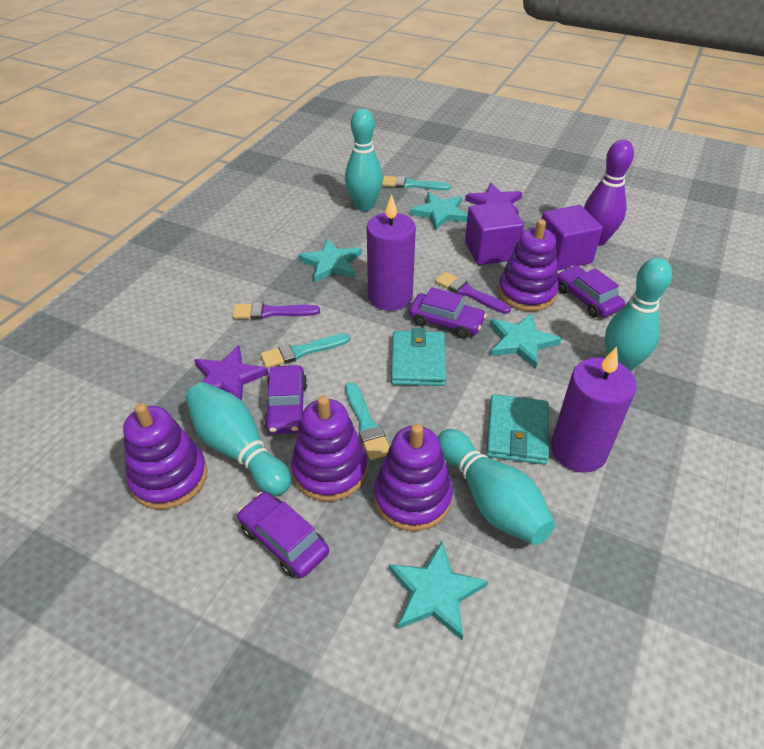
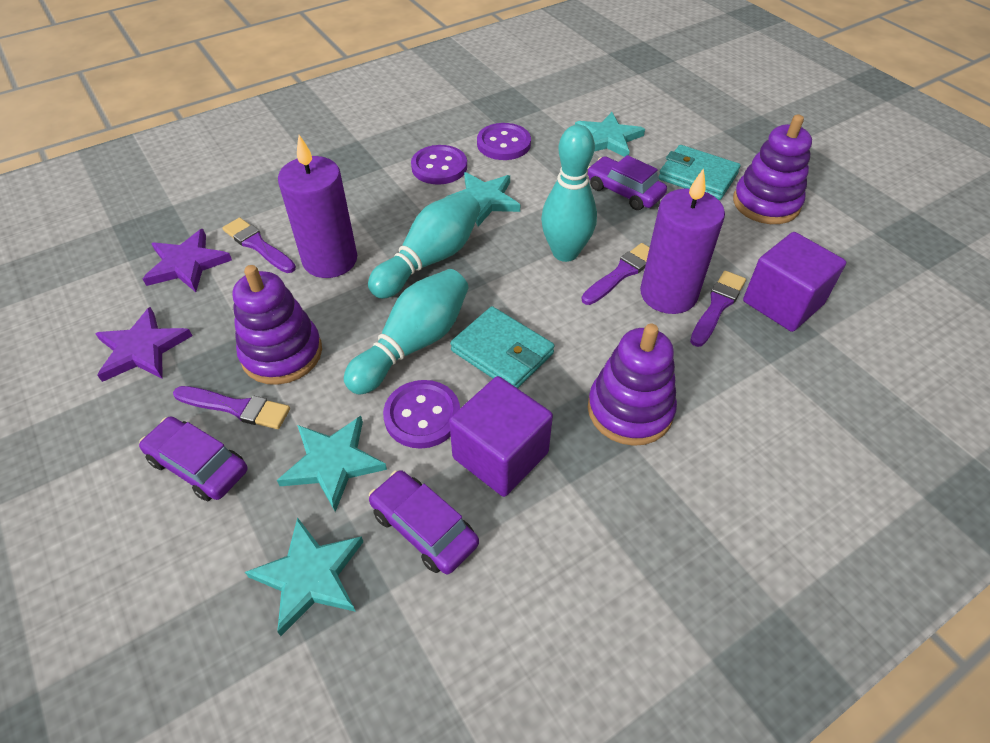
purple bowling pin: [584,140,634,246] = 1 -> none = 0
purple brush: [233,302,320,319] [435,272,511,314] = 2 -> [173,386,290,429] [222,218,296,273] [582,243,650,305] [690,271,746,347] = 4
purple button: none = 0 -> [383,380,460,449] [411,145,467,185] [477,123,531,160] = 3
purple car: [238,492,329,578] [264,365,307,434] [409,287,487,338] [557,266,625,318] = 4 -> [139,416,248,501] [369,470,479,574] [587,155,667,210] = 3
purple stacking toy: [123,403,207,510] [291,395,367,502] [374,424,453,531] [498,219,559,311] = 4 -> [233,265,322,385] [588,324,677,446] [733,115,812,224] = 3
turquoise bowling pin: [186,382,291,496] [345,108,383,211] [438,429,555,545] [605,258,672,372] = 4 -> [344,269,468,395] [368,192,481,299] [541,125,597,262] = 3
turquoise brush: [261,333,350,368] [345,382,390,460] [382,176,451,190] = 3 -> none = 0

